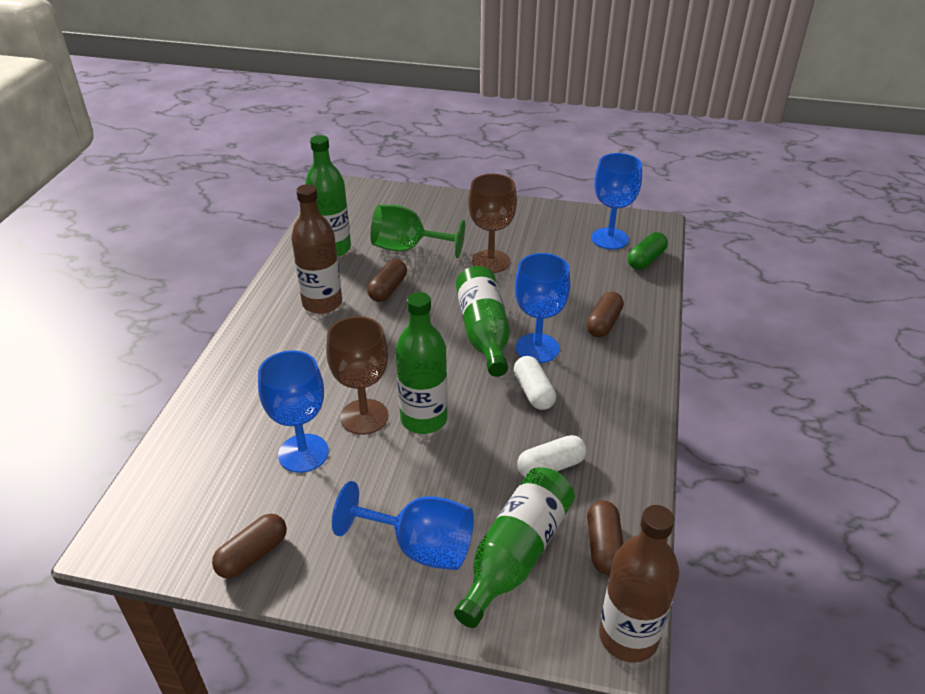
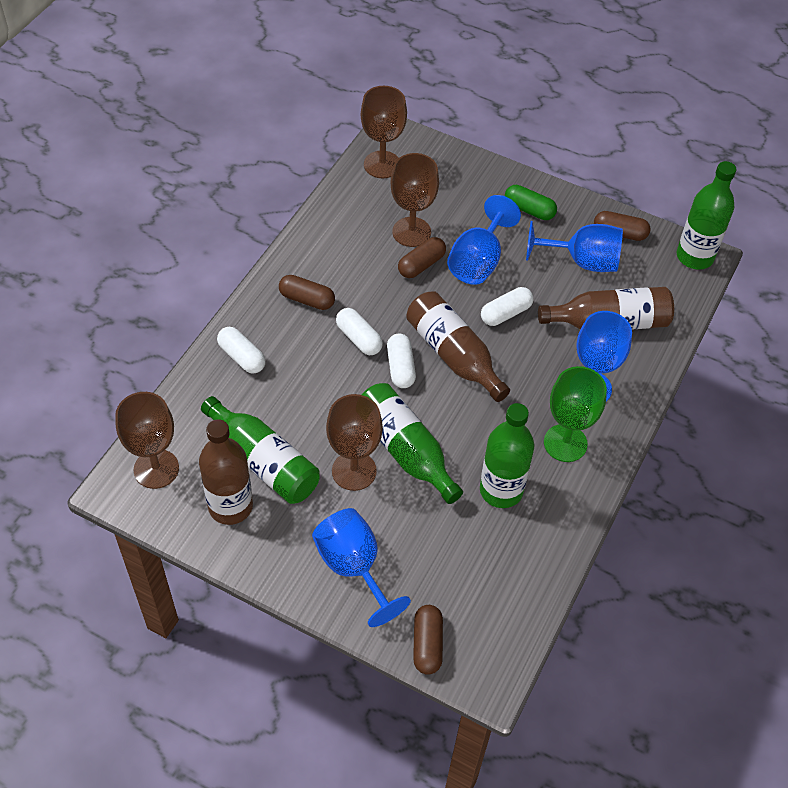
brown bottle: [291,184,342,314] [599,505,679,663] = 2 -> [199,419,253,525] [406,291,510,402] [538,287,674,329] = 3
brown goblet: [326,316,388,435] [468,174,517,273] = 2 -> [115,392,179,489] [326,394,383,491] [361,86,407,178] [390,153,439,247] = 4
white capsule: [514,356,556,410] [517,435,587,477] = 2 -> [217,327,266,374] [336,308,383,355] [387,333,416,388] [481,287,533,326] = 4

